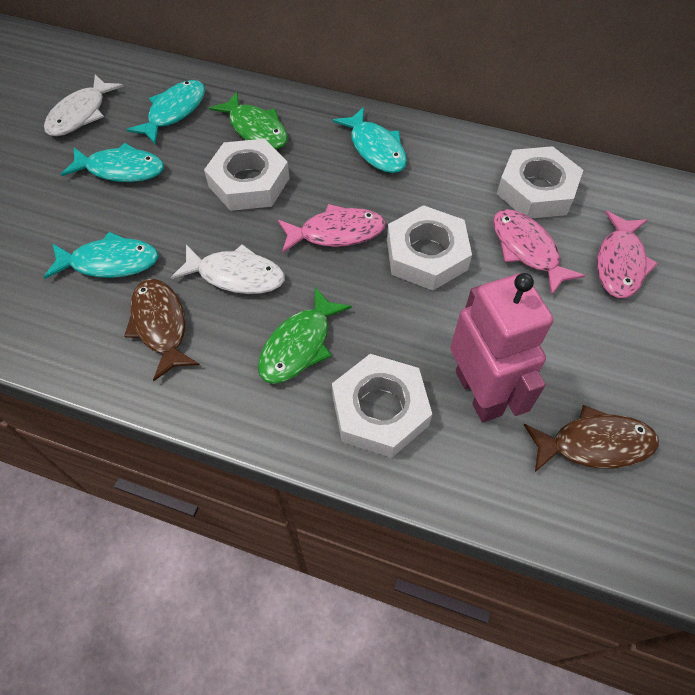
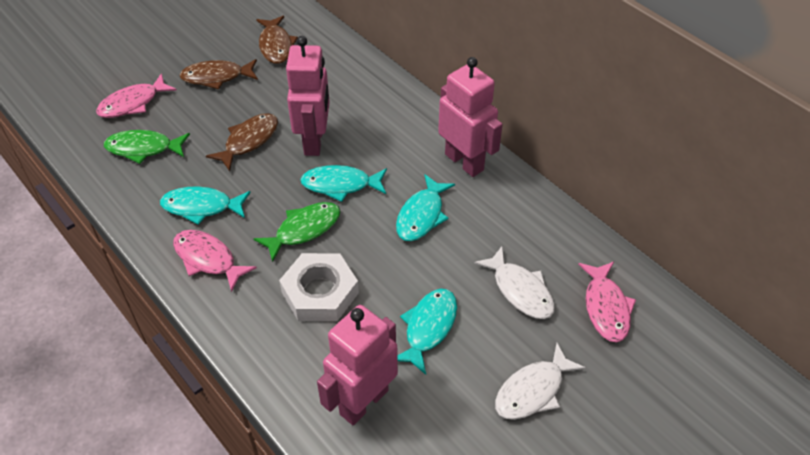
brown fish: [124,279,200,381] [524,405,659,472] = 2 -> [179,59,258,89] [206,113,278,171] [256,16,298,64] = 3
pink robot: [450,273,553,422] = 1 -> [286,36,330,156] [317,305,398,425] [438,57,503,177] = 3
white nut: [204,139,289,211] [332,354,432,458] [387,205,472,291] [497,146,583,218] = 4 -> [279,253,359,321] = 1

